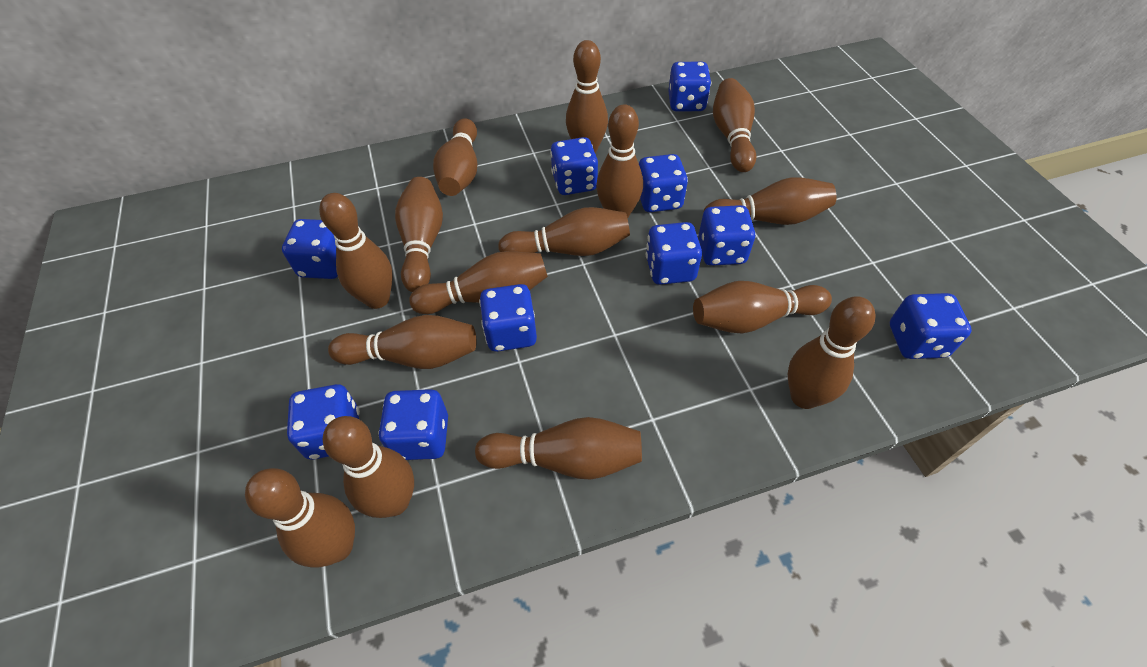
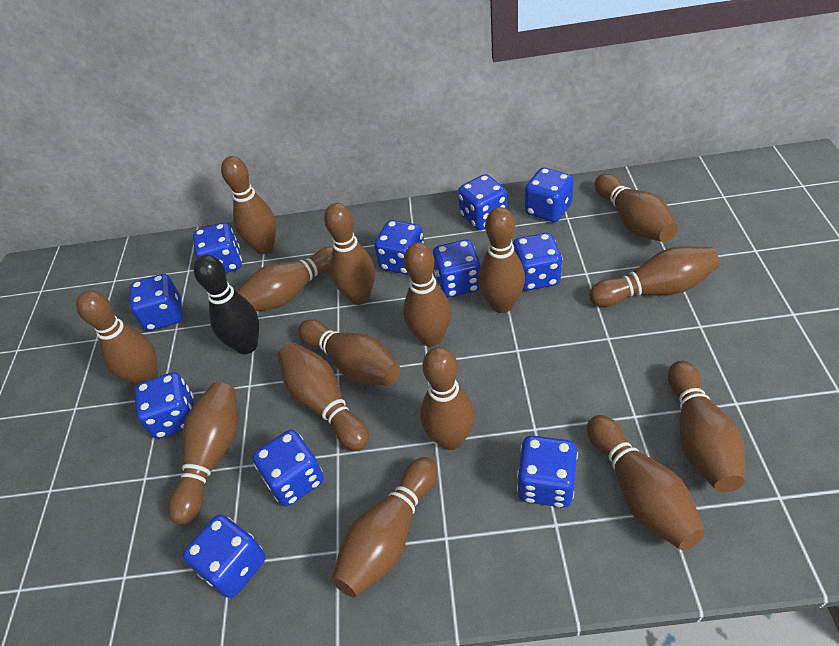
black bowling pin: none = 0 -> [194,255,259,354] = 1
blue dice: [282,219,338,279] [287,384,360,460] [378,389,448,460] [479,284,537,352] [550,137,598,195] [639,154,688,212] [646,222,702,285] [668,62,711,111] [698,205,756,266] [890,293,972,359] = 10 -> [130,274,183,331] [135,372,194,439] [183,515,266,598] [193,223,242,273] [252,430,324,506] [374,220,424,275] [433,240,481,298] [458,174,507,230] [513,233,562,291] [517,436,578,508] [525,168,574,222] = 11

